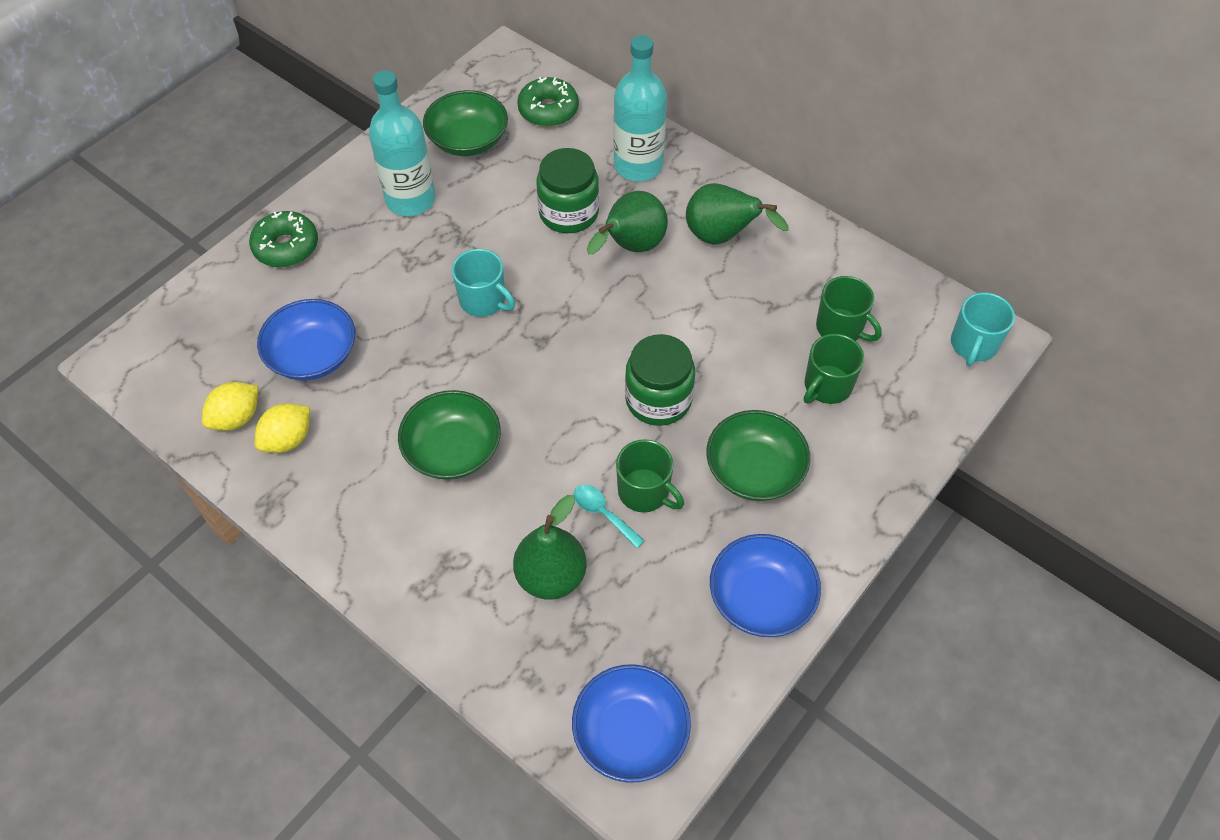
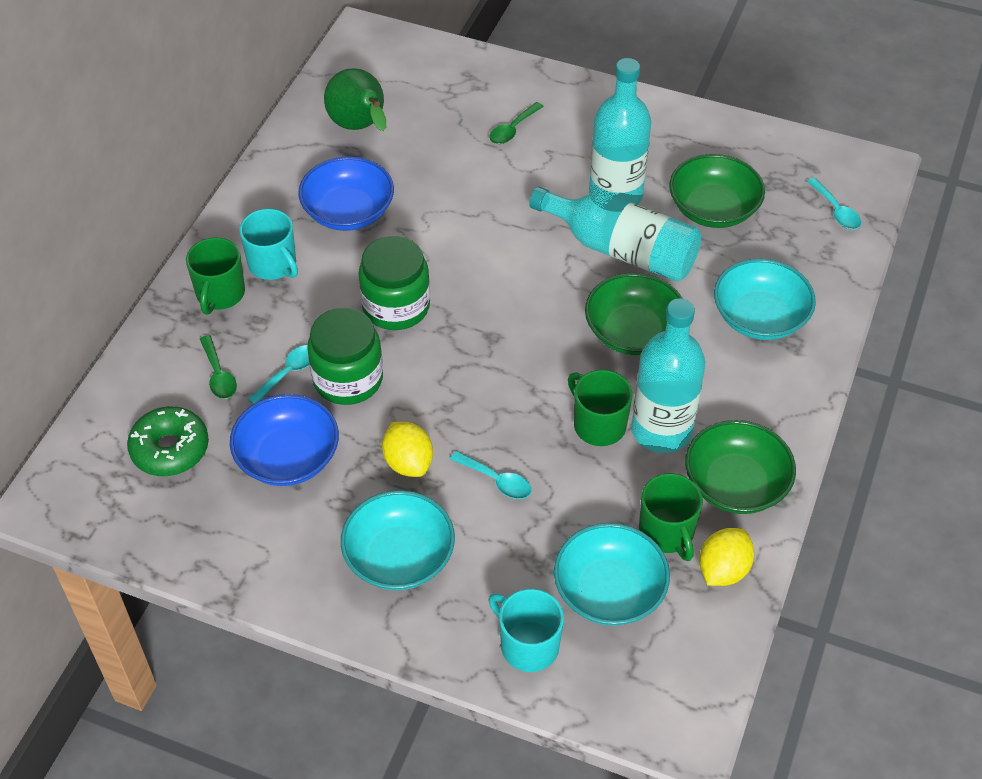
blue bowl: [257,299,355,381] [572,664,691,783] [710,534,821,637] = 3 -> [230,394,339,486] [298,157,394,231] = 2
green donut: [249,211,318,267] [517,77,579,127] = 2 -> [127,406,209,476] = 1
green pear: [513,495,587,600] [587,191,668,254] [686,183,788,245] = 3 -> [324,68,386,131] = 1
green spoon: none = 0 -> [200,335,237,399] [489,102,544,144] = 2
turquoise bottle: [369,70,436,216] [614,35,667,181] = 2 -> [529,187,701,282] [589,58,651,205] [631,298,705,453] = 3
turquoise bowl: none = 0 -> [341,490,455,590] [554,523,670,626] [714,259,816,340] = 3
turquoise spoon: [574,484,645,549] = 1 -> [248,345,309,404] [450,451,531,499] [807,178,861,229] = 3

